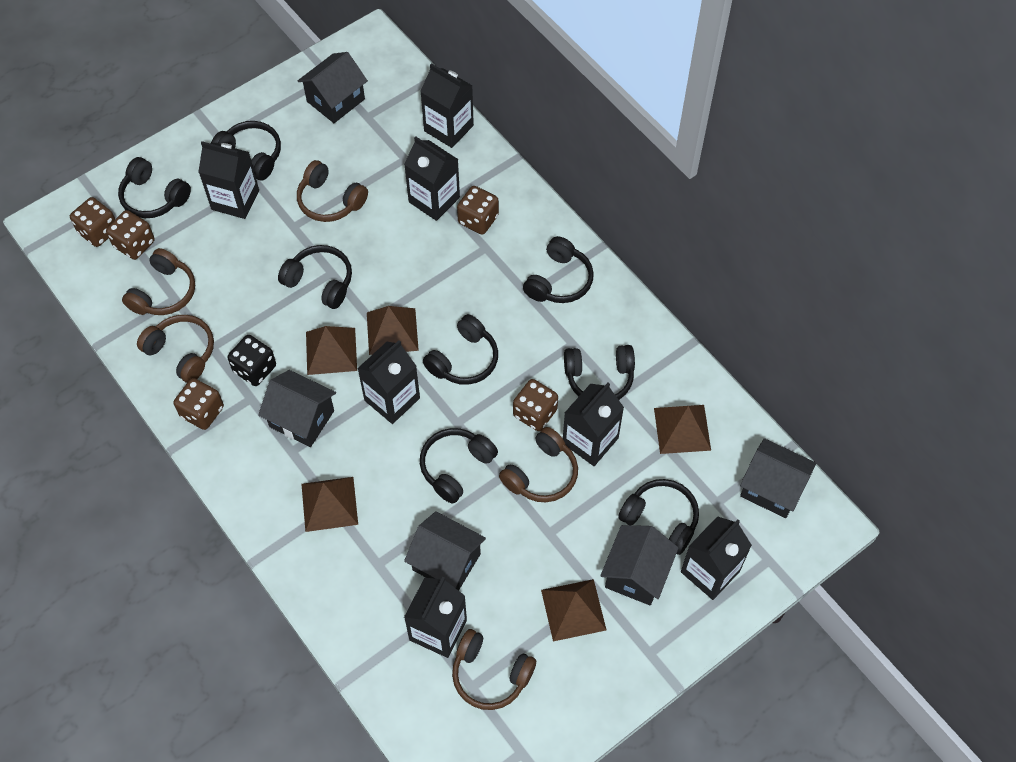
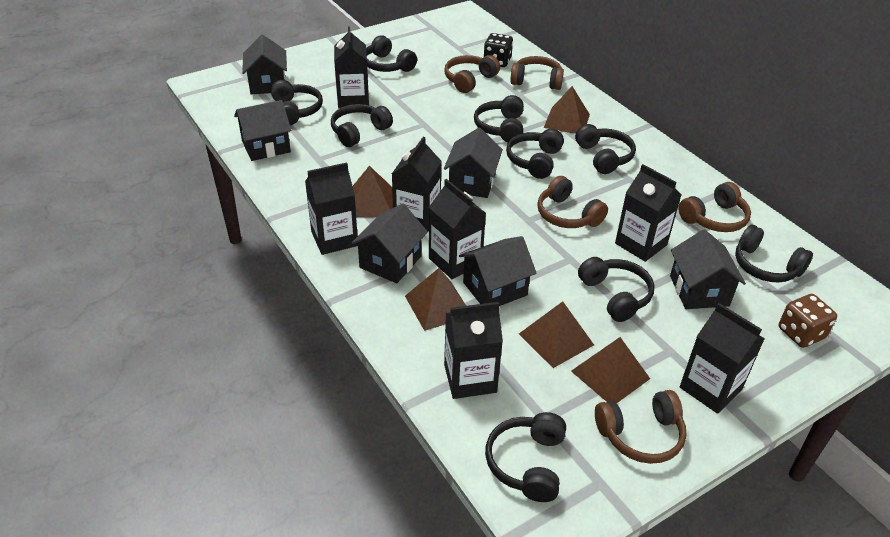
black headphones: [118,157,191,218] [211,121,281,181] [278,245,352,309] [420,428,498,504] [423,314,498,385] [523,236,594,303] [564,345,635,400] [618,479,699,555] = 8 -> [271,80,323,125] [331,104,393,147] [366,35,417,72] [474,95,524,142] [485,412,566,502] [506,129,564,179] [575,124,636,174] [578,257,655,322] [735,225,813,282] = 9
black house: [258,370,336,447] [298,52,368,123] [404,511,486,591] [600,525,679,606] [740,438,816,518] = 5 -> [234,100,292,161] [242,35,287,94] [352,204,428,283] [444,128,503,198] [459,236,537,306] [670,229,746,309] = 6
brown dice: [70,197,115,247] [106,210,155,260] [174,378,224,430] [457,186,499,234] [513,379,558,431] = 5 -> [779,294,837,348] = 1

